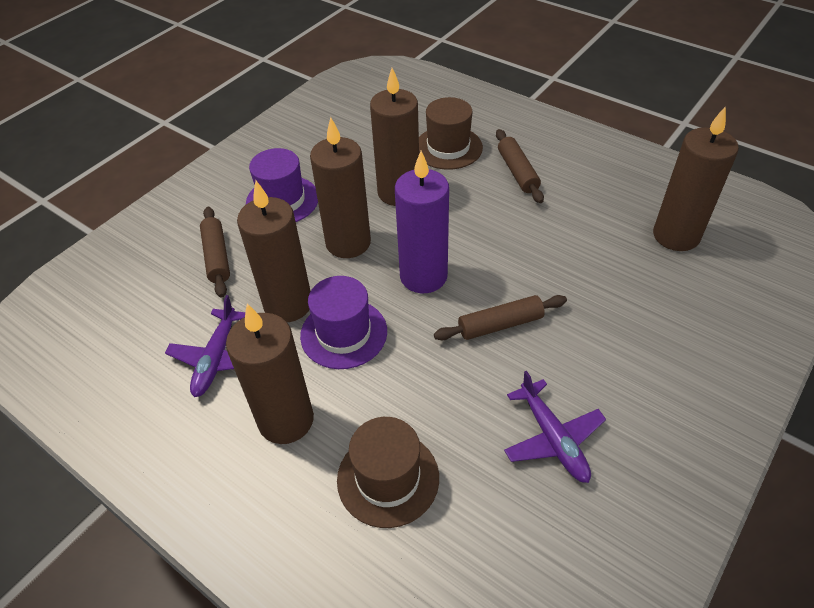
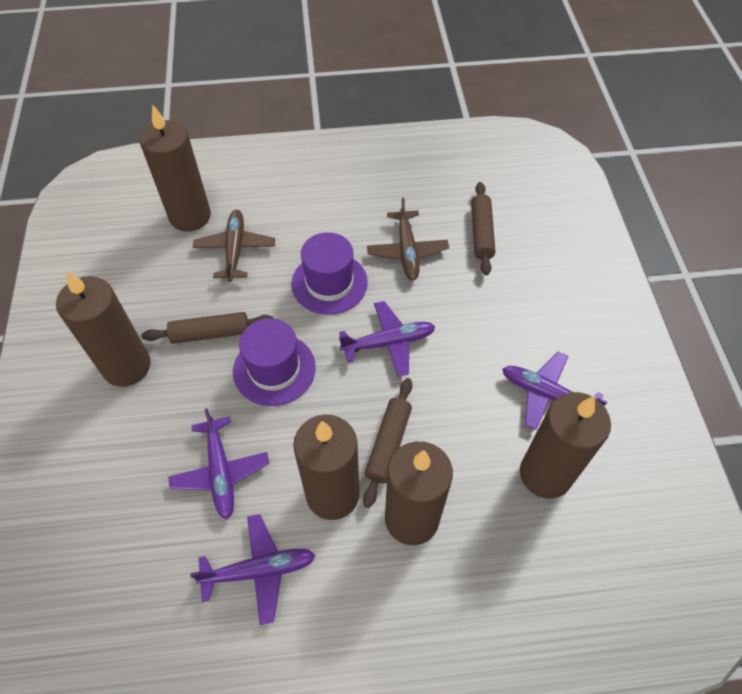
brown hat: [337,417,439,528] [419,97,483,170] = 2 -> none = 0
brown plane: none = 0 -> [193,210,275,282] [367,198,449,281] = 2
purple candle: [395,151,449,293] = 1 -> none = 0
purple plane: [165,295,245,397] [504,371,606,483] = 2 -> [168,408,270,519] [190,514,316,625] [339,301,435,377] [502,352,608,430] = 4

